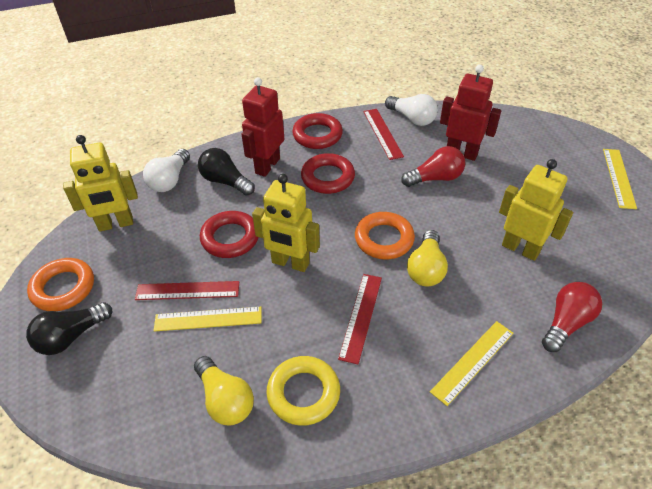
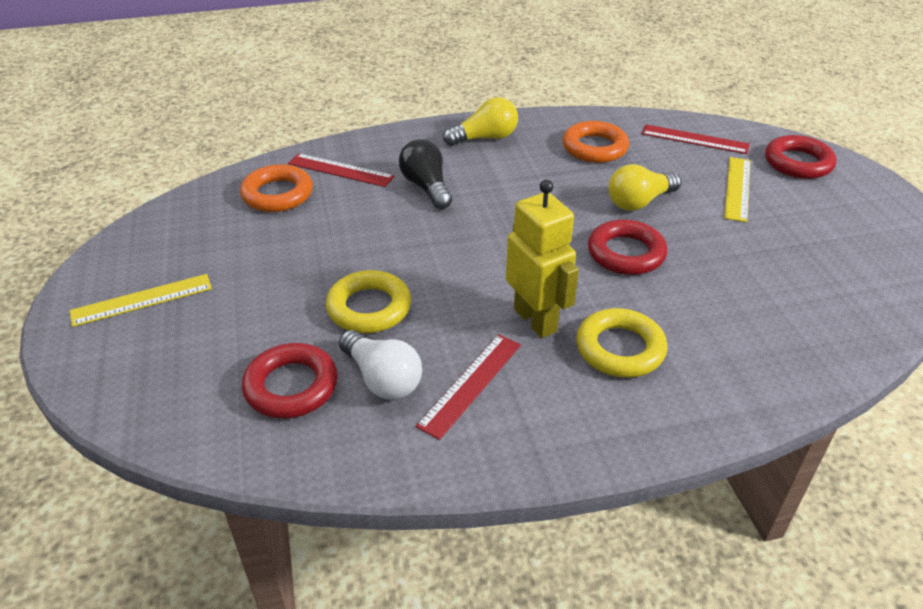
black light bulb: [26,302,112,355] [198,148,255,196] = 2 -> [399,139,452,209] = 1
red light bulb: [401,146,465,187] [542,282,602,352] = 2 -> none = 0
red robot: [241,77,284,177] [440,65,501,161] = 2 -> none = 0
white light bulb: [143,149,190,192] [385,94,438,126] = 2 -> [339,330,422,400] = 1
yellow ring: [266,356,340,426] = 1 -> [326,270,411,333] [576,308,667,378] = 2
yellow robot: [63,135,138,232] [252,174,320,272] [499,159,573,261] = 3 -> [506,180,579,338] = 1
yellow ruler: [154,307,262,332] [430,321,513,406] [603,149,637,209] = 3 -> [70,274,212,327] [724,157,751,222] = 2

